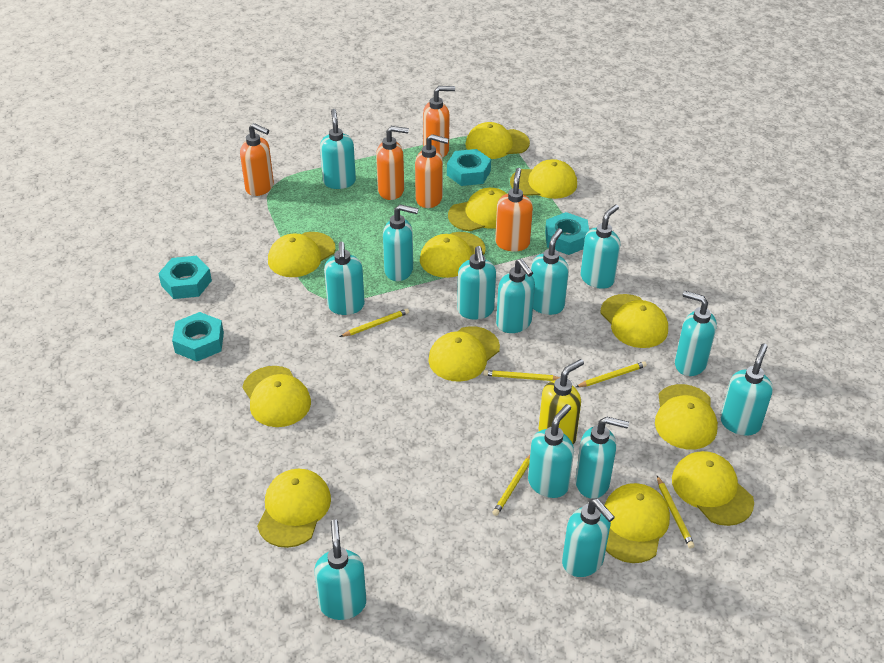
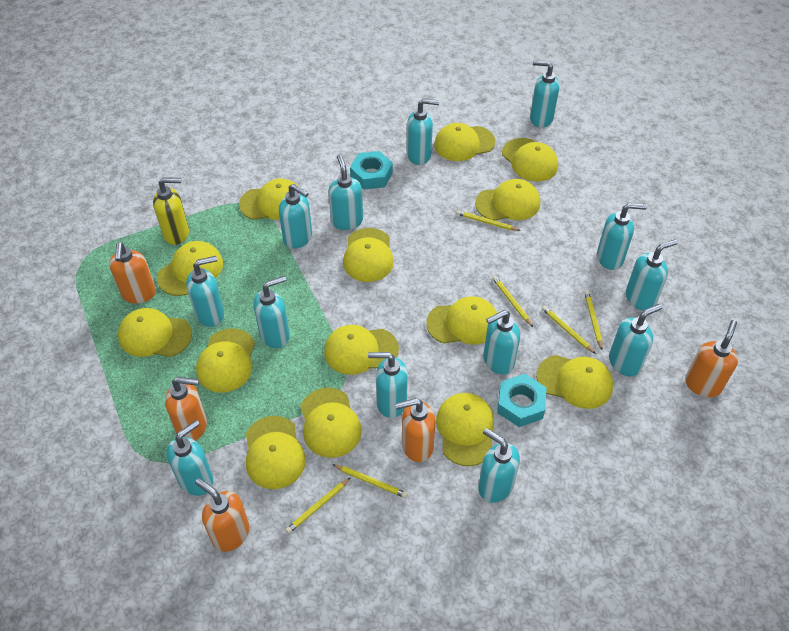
turquoise nut: [158,256,212,299] [172,312,224,362] [447,149,491,186] [545,212,589,255] = 4 -> [350,151,393,190] [497,374,547,427] = 2
yellow cap: [242,366,311,427] [257,469,331,548] [268,232,336,277] [420,232,486,278] [428,326,500,382] [448,188,507,231] [466,122,530,159] [510,159,577,199] [601,294,668,348] [604,483,670,563] [655,384,718,450] [672,451,754,526] = 12 -> [118,308,192,357] [157,241,223,296] [196,328,255,393] [239,179,299,220] [246,416,306,489] [300,388,362,458] [324,325,399,375] [343,228,394,282] [426,296,497,344] [434,123,495,161] [436,393,494,466] [475,179,540,220] [502,138,558,182] [536,355,613,409] = 14
yellow pencil: [340,308,409,337] [483,370,561,381] [492,455,530,516] [576,361,647,387] [657,476,695,548] = 5 -> [285,478,350,534] [332,464,408,498] [456,210,520,231] [492,276,533,327] [542,306,596,354] [584,291,603,350] = 6

